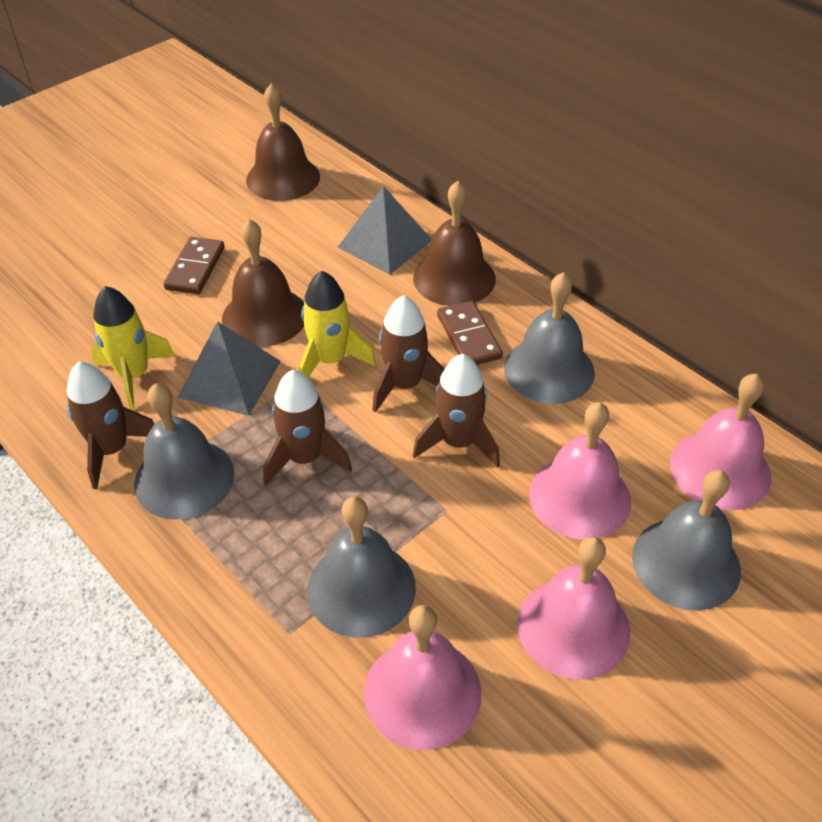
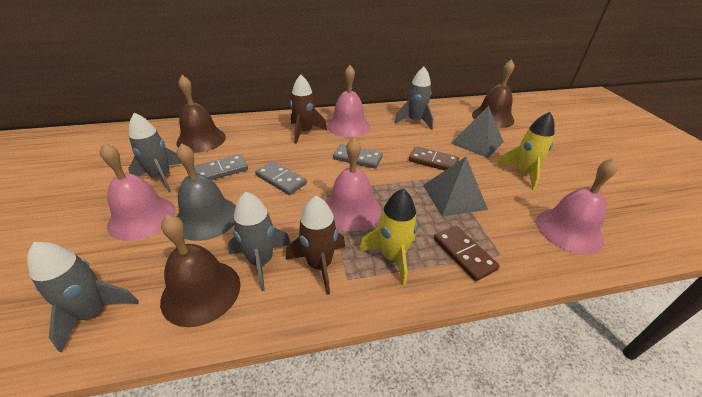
brown rocket: [66,361,155,489] [263,370,352,486] [372,295,444,413] [412,354,500,468] = 4 -> [286,196,345,295] [290,75,327,144] = 2
grey bell: [134,383,234,520] [307,496,416,638] [504,272,595,404] [632,470,741,610] = 4 -> [177,143,236,241] = 1
grey domino: none = 0 -> [194,154,248,180] [255,161,307,195] [333,144,383,169] = 3
grey rocket: none = 0 -> [27,242,139,352] [128,113,181,192] [228,192,290,291] [395,67,434,130] = 4

